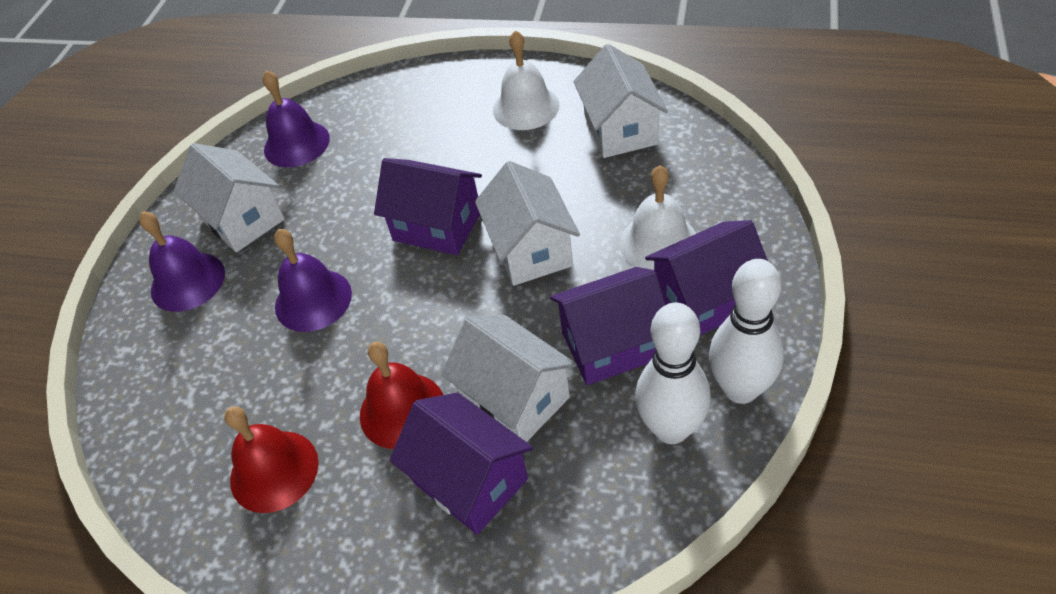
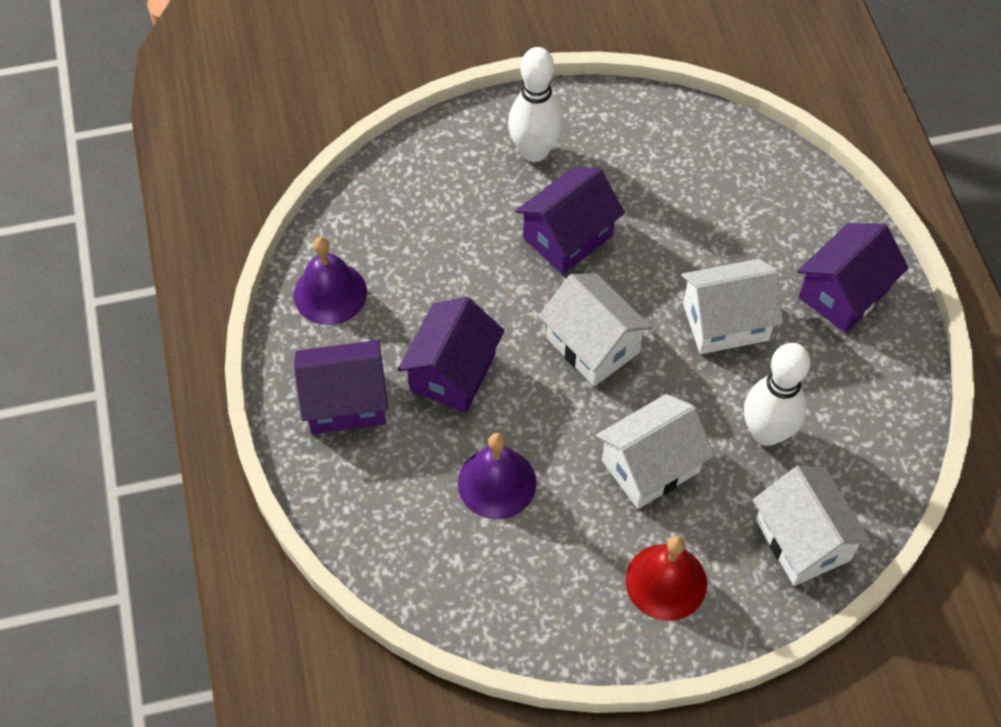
purple bell: [139,211,225,312] [262,70,330,167] [274,229,352,332] = 3 -> [294,237,367,325] [458,433,536,520] = 2
red bell: [224,406,319,513] [360,342,443,449] = 2 -> [626,536,707,621] = 1
white bell: [493,30,560,130] [620,166,696,270] = 2 -> none = 0

